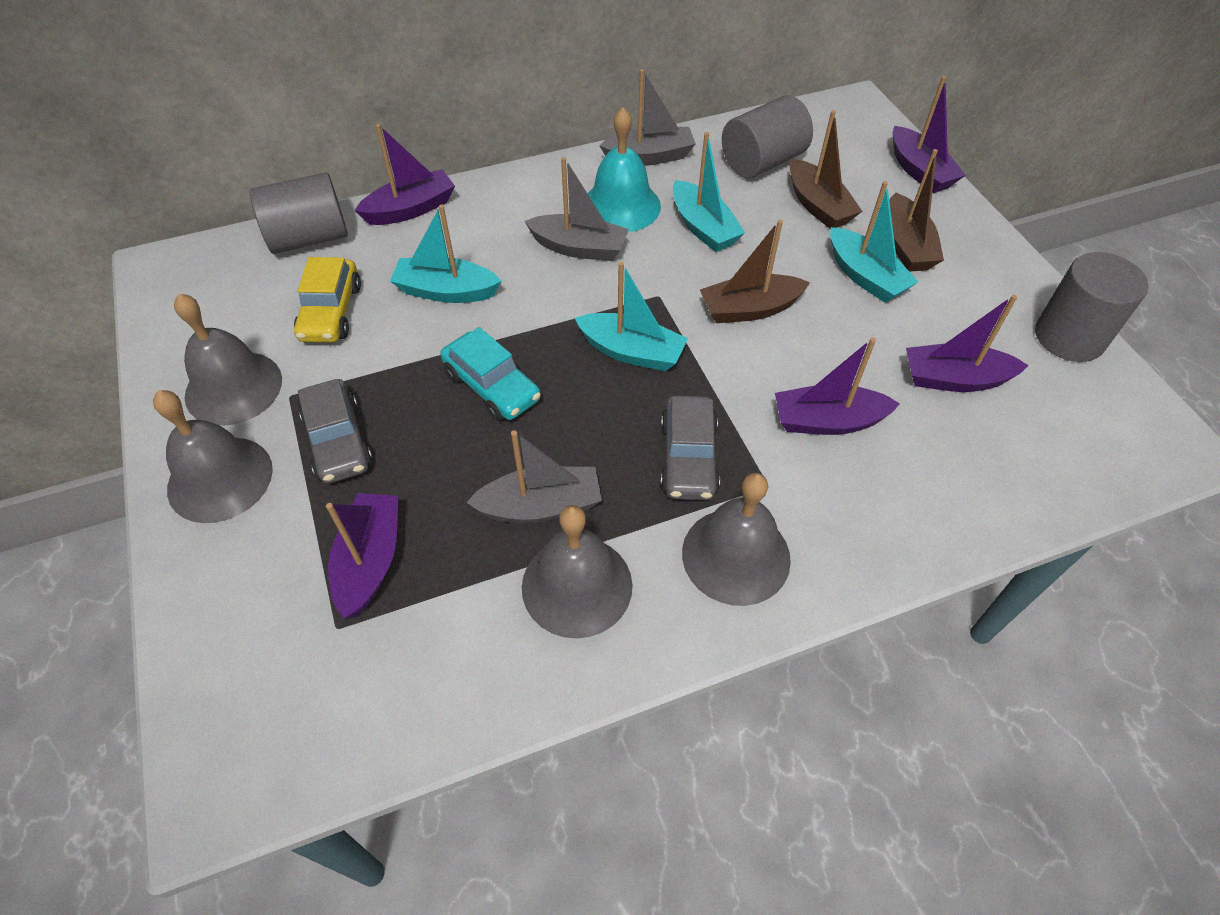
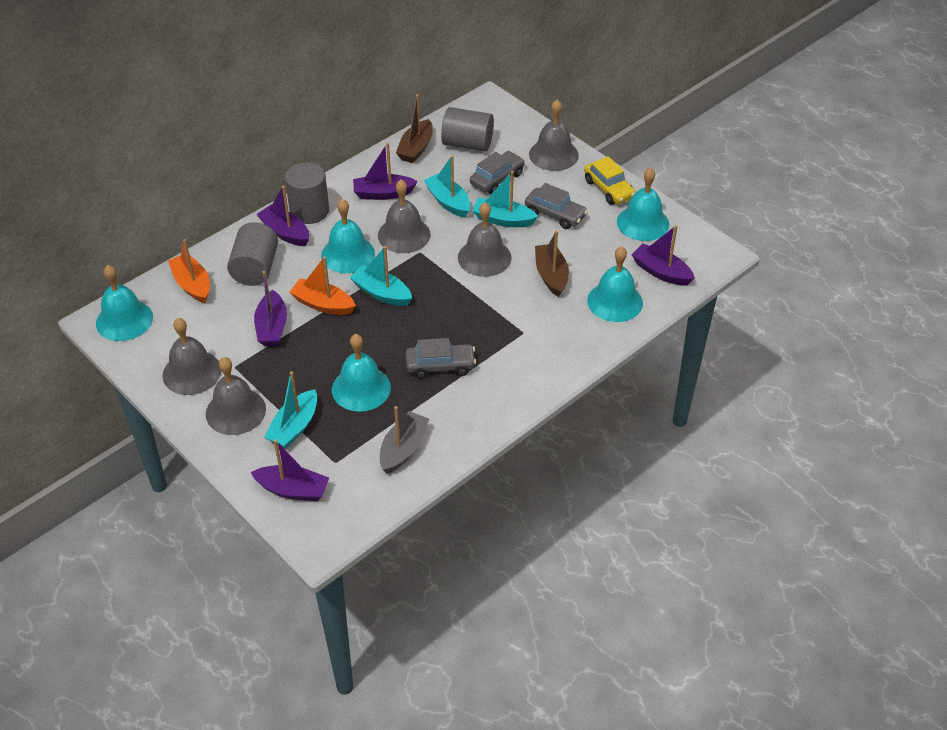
brown boat: [700,219,810,323] [790,110,862,229] [889,149,944,272] = 3 -> [396,94,433,163] [535,231,569,297] = 2
grey bell: [153,390,273,523] [174,294,282,426] [522,505,633,638] [682,473,791,606] = 4 -> [163,318,221,395] [206,357,266,435] [378,180,431,253] [458,202,512,277] [529,100,579,171] = 5
grey boat: [466,430,602,523] [525,157,629,261] [599,69,696,166] = 3 -> [380,406,429,474] = 1
grey car: [298,379,373,484] [660,396,720,500] = 2 -> [406,338,476,379] [470,151,525,194] [525,183,588,229] = 3
orange boat: none = 0 -> [168,239,210,304] [289,257,356,315] = 2
turquoise bell: [587,107,661,232] = 1 -> [96,265,153,341] [321,199,375,273] [332,334,391,412] [587,246,643,322] [617,167,669,241] = 5
turquoise car: [440,327,541,421] = 1 -> none = 0

